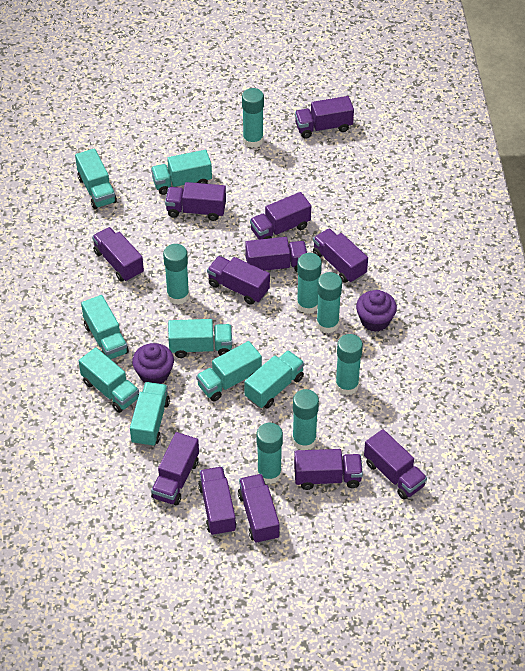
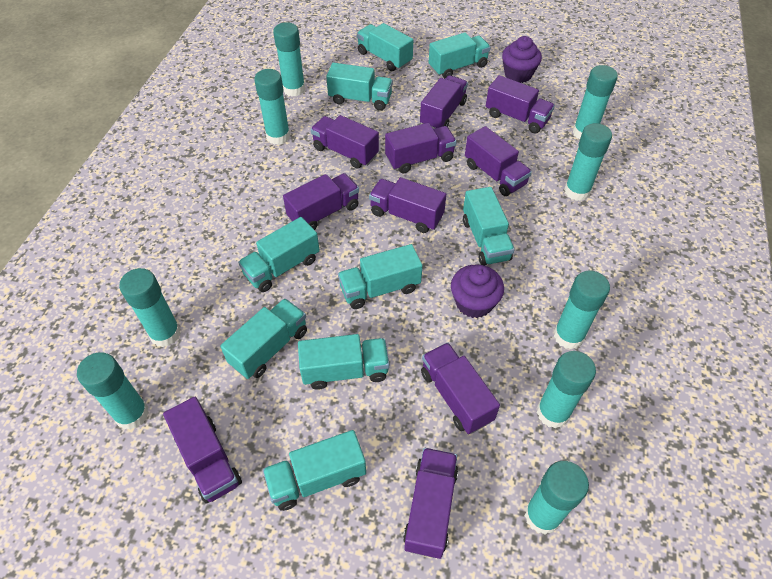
purple truck: [92,227,144,282] [151,432,199,506] [165,182,226,221] [198,467,237,536] [207,256,270,305] [238,474,280,544] [245,237,307,272] [250,192,311,240] [294,449,363,490] [295,96,354,139] [313,228,368,283] [364,429,427,500] = 12 -> [163,397,242,503] [283,173,359,230] [311,115,379,168] [369,177,446,233] [385,123,457,174] [403,448,458,559] [420,75,468,129] [421,343,500,434] [465,126,532,196] [486,75,555,133] = 10
turquoise glue stick: [163,244,190,305] [242,88,264,148] [257,423,283,484] [292,389,319,450] [297,253,322,314] [316,272,342,333] [335,334,363,395] = 7 -> [77,352,149,430] [119,268,181,347] [254,69,290,145] [273,22,305,97] [525,461,589,534] [537,351,596,428] [554,270,610,350] [564,123,612,201] [573,65,618,139] = 9
turquoise truck: [75,148,117,209] [79,347,139,413] [81,295,129,359] [130,382,170,447] [151,150,212,195] [168,319,232,358] [196,341,262,402] [244,350,304,409] = 8 -> [220,298,307,379] [238,217,320,292] [263,430,366,511] [298,334,389,390] [326,63,393,111] [338,244,423,309] [357,23,413,71] [429,32,491,79] [463,187,515,266] = 9

